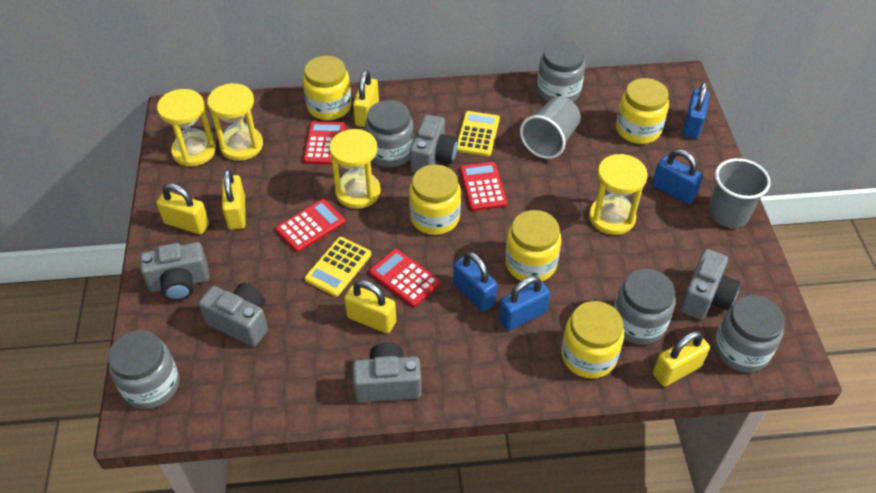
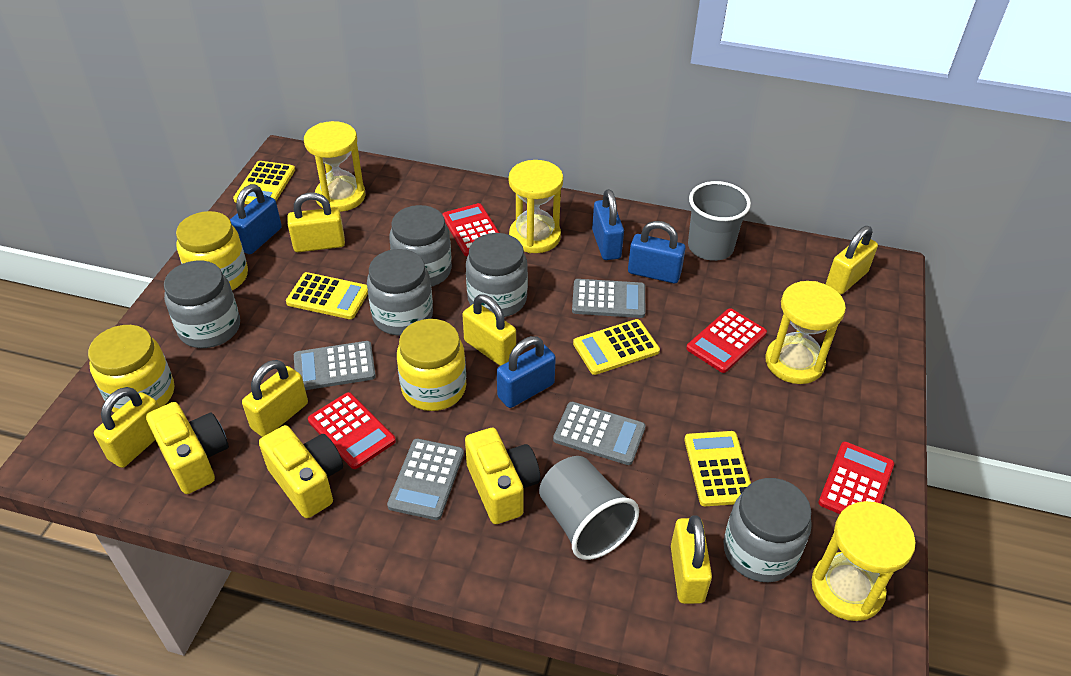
grey calculator: none = 0 -> [294,341,376,390] [387,439,464,520] [553,402,645,465] [572,279,645,318] = 4
grey camera: [140,242,209,301] [199,283,268,347] [352,343,422,403] [410,114,458,173] [680,249,740,320] = 5 -> none = 0
yellow calculator: [305,237,371,297] [457,111,500,156] = 2 -> [233,161,295,204] [286,272,368,319] [573,319,660,375] [684,431,751,506] = 4
yellow camera: none = 0 -> [146,402,229,494] [259,425,343,518] [465,428,540,524] = 3
yellow jar: [303,56,352,120] [409,164,461,235] [505,210,561,281] [561,301,624,379] [616,78,669,144] = 5 -> [88,325,174,413] [176,211,248,290] [397,319,466,411] = 3
yellow padlock: [156,183,209,234] [222,169,246,230] [344,280,396,334] [353,71,379,127] [653,331,710,387] = 5 -> [94,387,159,468] [242,360,308,437] [287,192,345,252] [462,295,516,366] [671,515,712,604] [826,226,878,294] = 6

